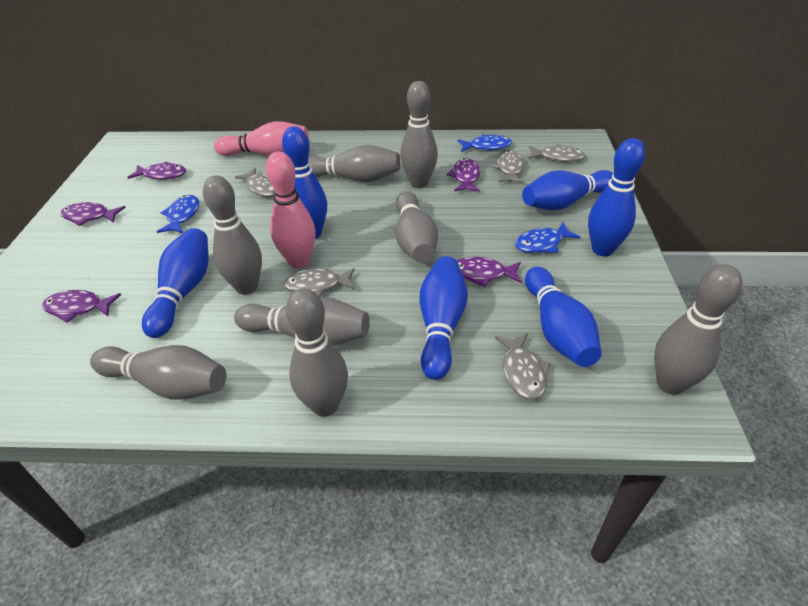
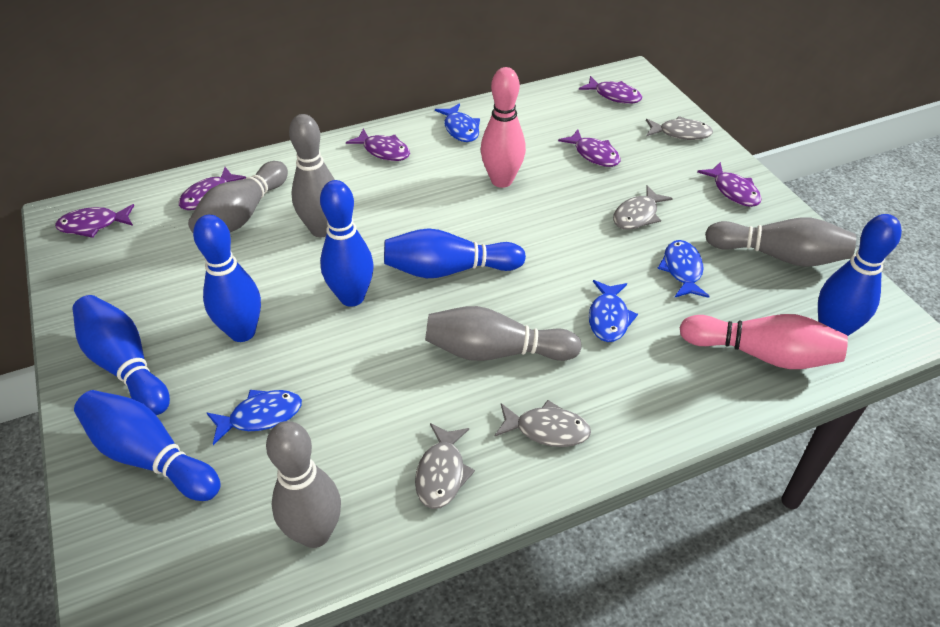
blue fish: [157,195,199,233] [457,134,512,152] [515,222,580,253] = 3 -> [207,390,302,445] [435,103,480,142] [589,280,638,342] [657,240,710,298] = 4
grey bowling pin: [90,345,226,400] [203,175,262,295] [234,297,370,346] [286,289,348,417] [308,145,400,182] [395,191,438,263] [400,81,438,188] [654,264,742,395] = 8 -> [188,161,288,233] [266,421,341,548] [289,114,335,237] [425,306,582,361] [705,218,856,267] = 5
grey fish: [235,168,275,197] [283,268,355,297] [491,151,525,184] [495,333,551,400] [528,144,585,162] = 5 -> [415,423,475,509] [495,400,591,447] [613,185,673,230] [646,116,713,140] = 4
purple fish: [42,290,121,323] [60,202,126,226] [127,162,186,180] [447,158,480,192] [457,257,522,287] = 5 -> [55,204,134,238] [179,167,246,210] [346,129,410,161] [558,129,621,167] [579,76,642,104] [697,162,762,207] = 6

